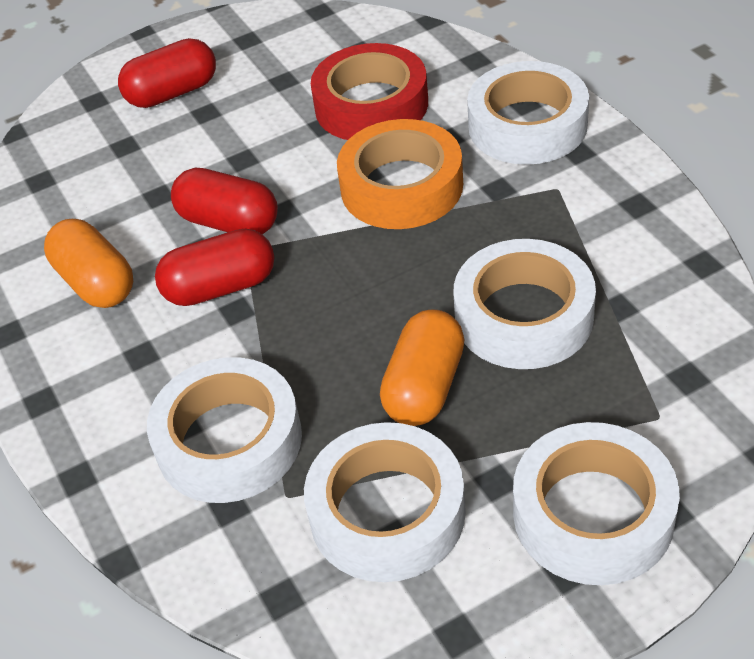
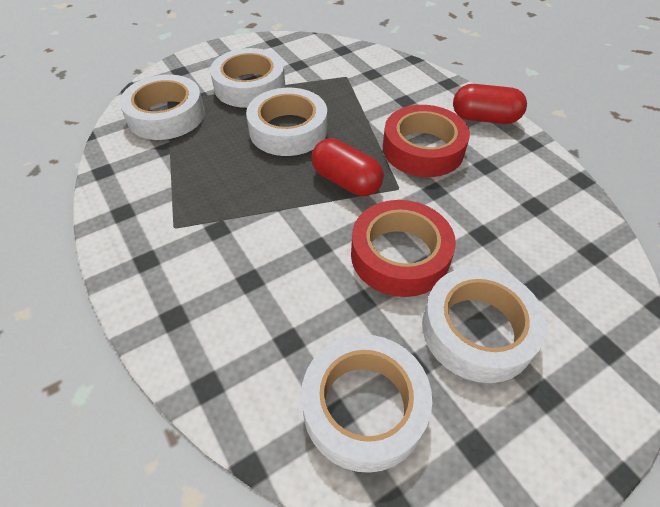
orange capsule: [44,219,133,308] [380,310,465,426] = 2 -> none = 0
orange tape: [337,119,463,229] = 1 -> none = 0
red capsule: [118,38,216,108] [155,229,274,306] [171,168,278,234] = 3 -> [311,138,384,196] [453,84,527,124] = 2
red tape: [311,43,428,140] = 1 -> [351,200,456,297] [383,105,470,177] = 2

